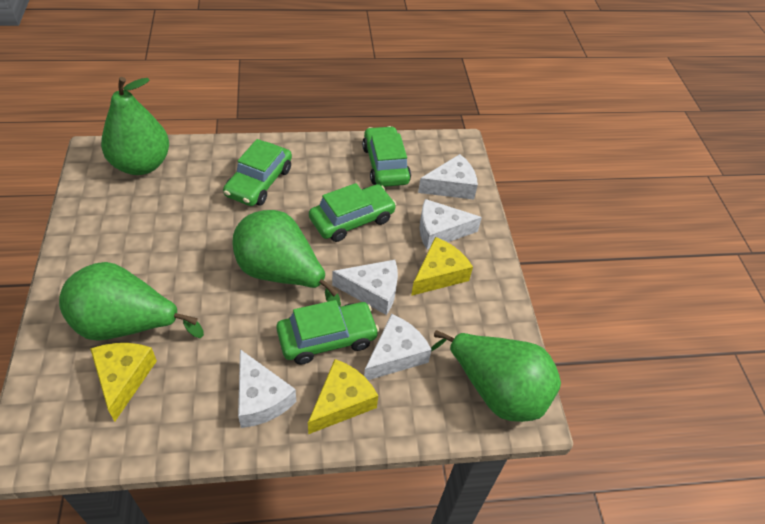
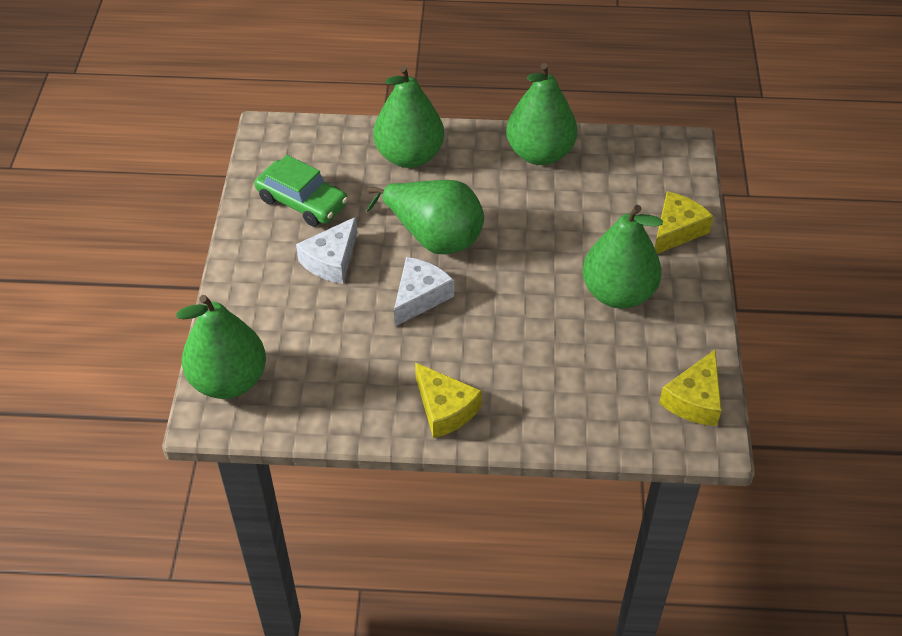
green car: [223,139,292,206] [276,300,379,365] [309,183,396,242] [362,126,411,187] = 4 -> [255,155,348,227] = 1
green pear: [59,262,204,341] [101,77,169,175] [232,210,341,307] [431,330,561,422] = 4 -> [176,295,266,399] [367,180,484,254] [373,66,444,168] [506,63,577,165] [582,205,663,308] = 5
white cheese: [238,349,296,428] [332,260,398,315] [364,314,432,380] [418,154,478,200] [419,199,482,250] = 5 -> [296,217,357,284] [394,257,454,326] = 2

